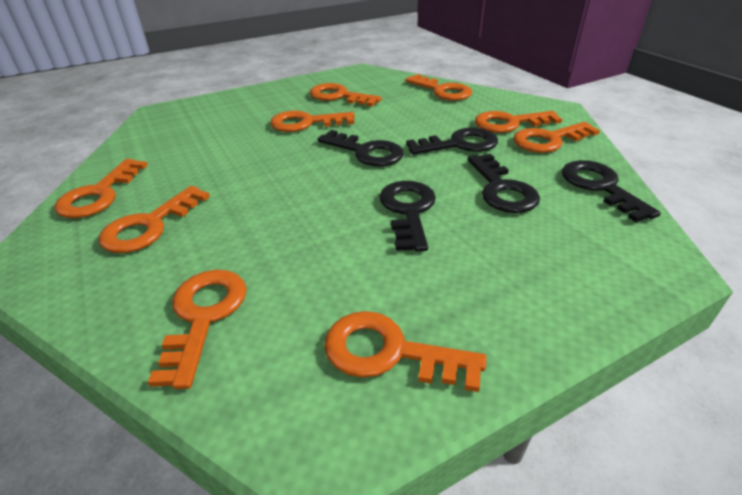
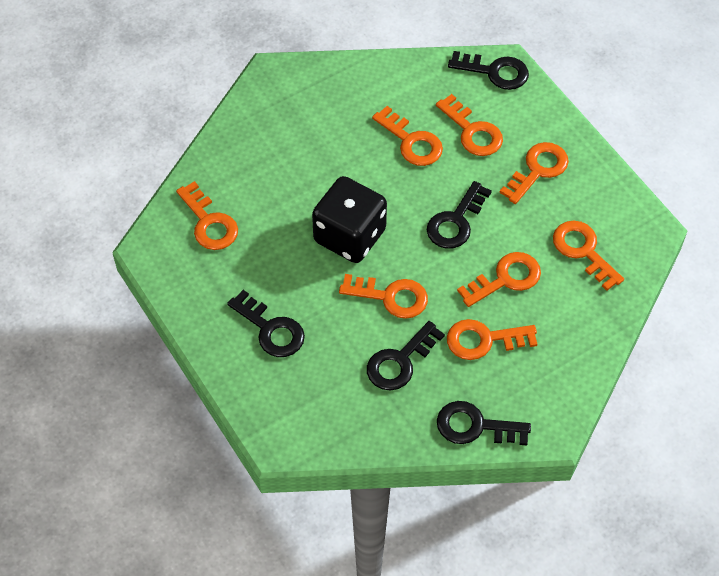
black dice: none = 0 -> [312,176,387,263] = 1
orange key: [54,159,148,218] [98,186,210,253] [148,270,247,389] [270,111,355,132] [310,83,382,107] [324,311,486,392] [405,74,472,101] [475,111,562,133] [513,122,600,153] = 9 -> [176,181,238,250] [339,274,428,319] [372,106,443,166] [436,94,503,156] [447,319,537,360] [457,252,541,307] [500,142,569,204] [553,220,624,291] = 8

